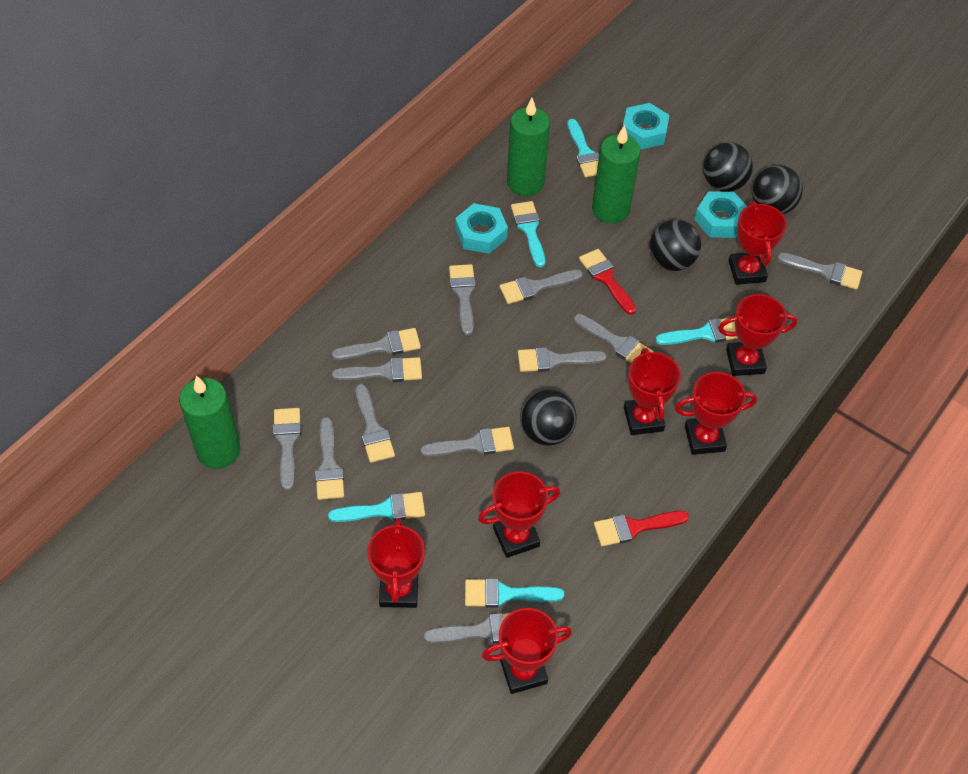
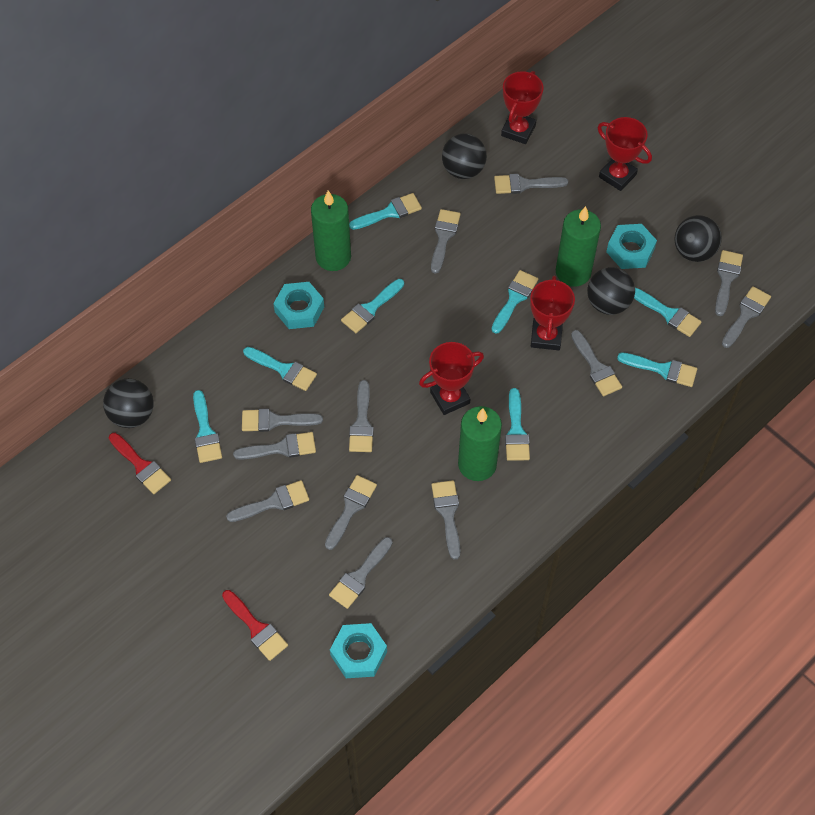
red trophy: [367,517,425,608] [478,471,560,558] [482,608,572,694] [624,348,681,435] [675,372,757,455] [718,294,797,376] [728,201,787,285] = 7 -> [419,342,484,415] [501,71,544,144] [530,276,575,350] [598,117,652,191] = 4
turquoise brush: [328,492,425,522] [465,578,564,608] [511,201,545,267] [567,119,599,177] [656,318,738,345] = 5 -> [193,390,222,463] [243,347,317,391] [341,279,404,333] [349,193,422,230] [491,270,538,334] [505,388,530,461] [617,352,697,387] [634,288,702,337] = 8

